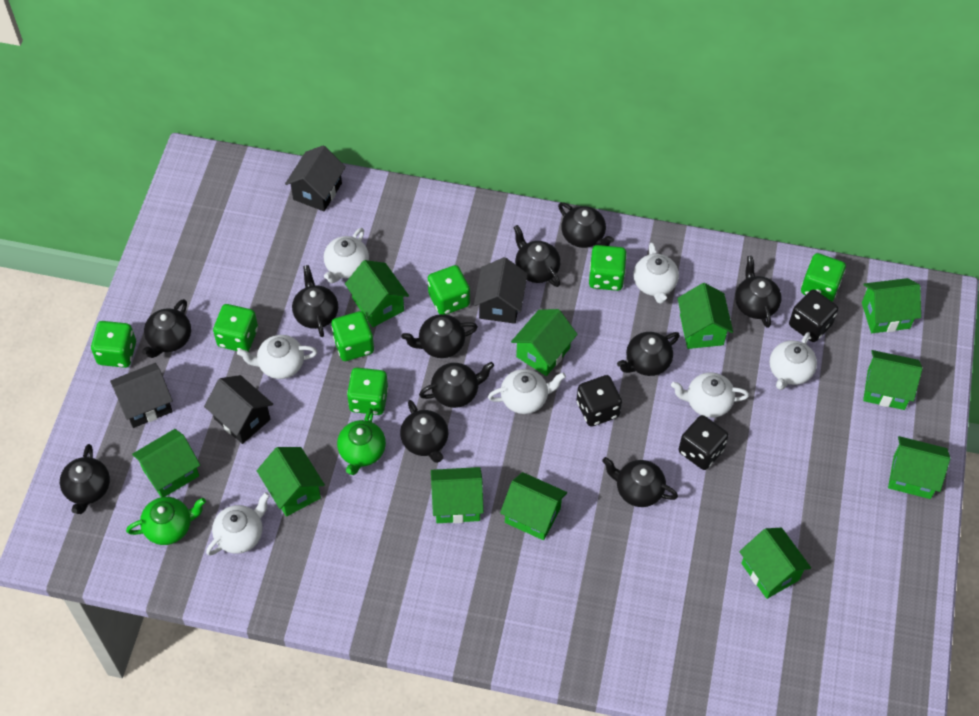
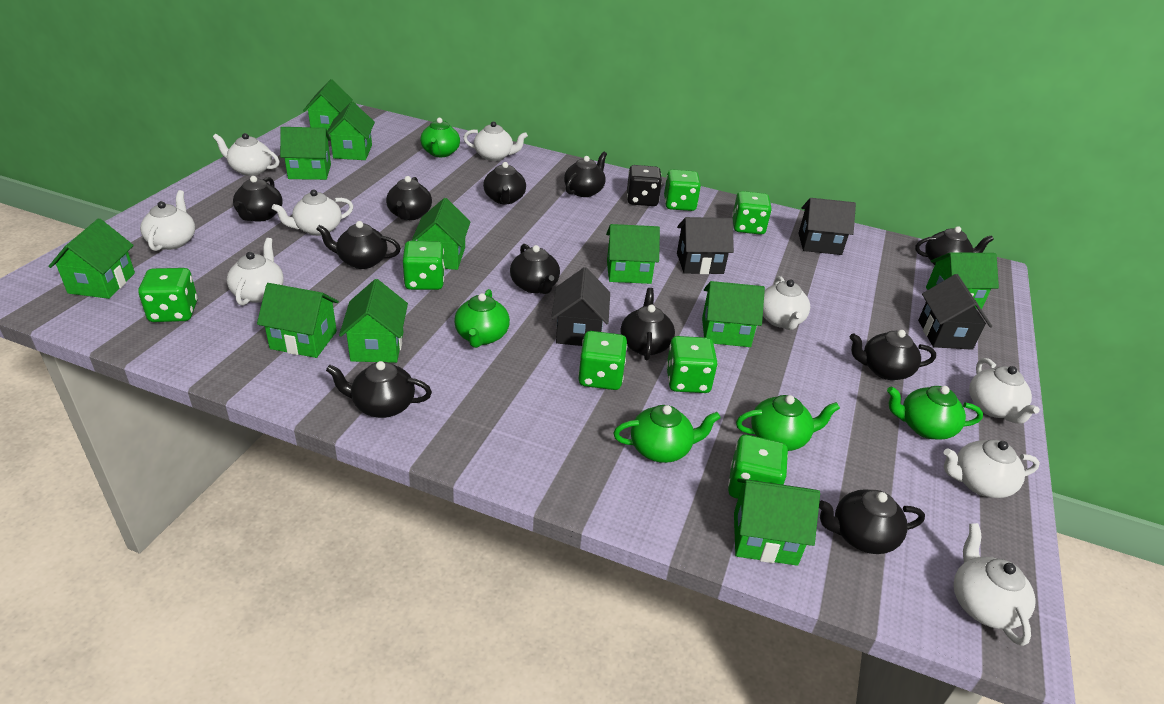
black dice: [576,375,622,427] [679,415,728,470] [789,290,838,342] = 3 -> [627,165,662,206] = 1
green teapot: [126,497,206,545] [337,408,386,475] = 2 -> [420,118,460,157] [454,289,510,348] [614,405,721,463] [736,395,840,451] [887,386,983,440] = 5
white teapot: [206,492,270,556] [237,335,317,379] [324,228,369,283] [488,369,566,414] [633,242,679,304] [671,372,749,418] [770,332,817,390] = 7 -> [140,190,195,251] [213,133,279,176] [227,238,284,306] [272,190,353,236] [463,121,528,161] [763,276,810,330] [944,440,1040,498] [953,523,1036,646] [969,358,1040,424] = 9

